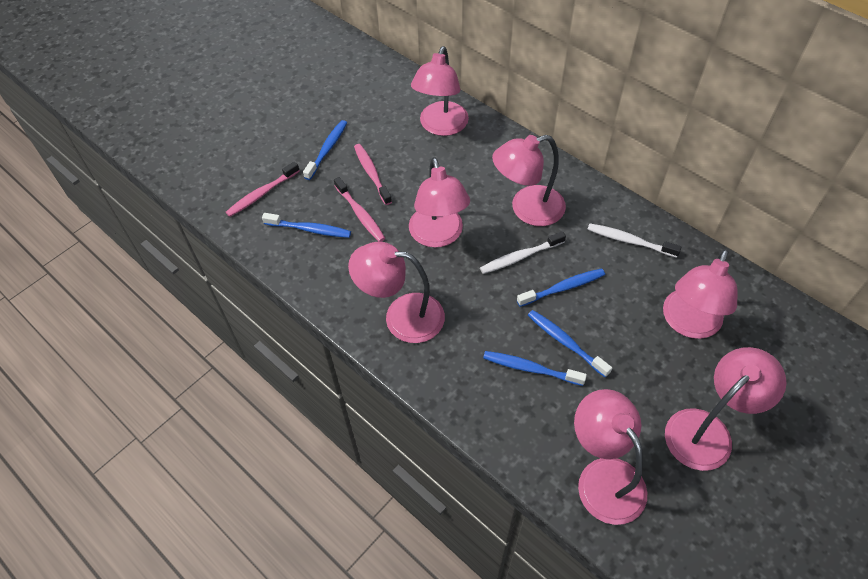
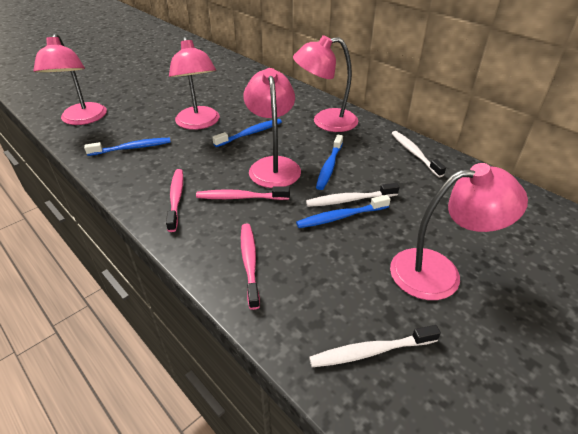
blue toothbrush: [262,213,351,238] [303,120,347,180] [483,351,587,386] [517,268,605,307] [528,310,612,378] = 5 -> [84,138,171,156] [212,119,282,147] [296,195,391,228] [316,135,343,190] = 4
pink lamp: [348,242,445,343] [409,157,470,248] [411,46,469,136] [492,135,566,226] [574,389,647,525] [663,249,737,339] [665,347,786,471] = 7 -> [33,34,107,125] [169,37,220,130] [244,68,301,188] [293,35,358,132] [390,163,528,300] = 5
white toothbrush: [480,231,566,274] [587,223,682,258] = 2 -> [306,183,399,207] [309,325,441,367] [391,131,446,177] = 3

